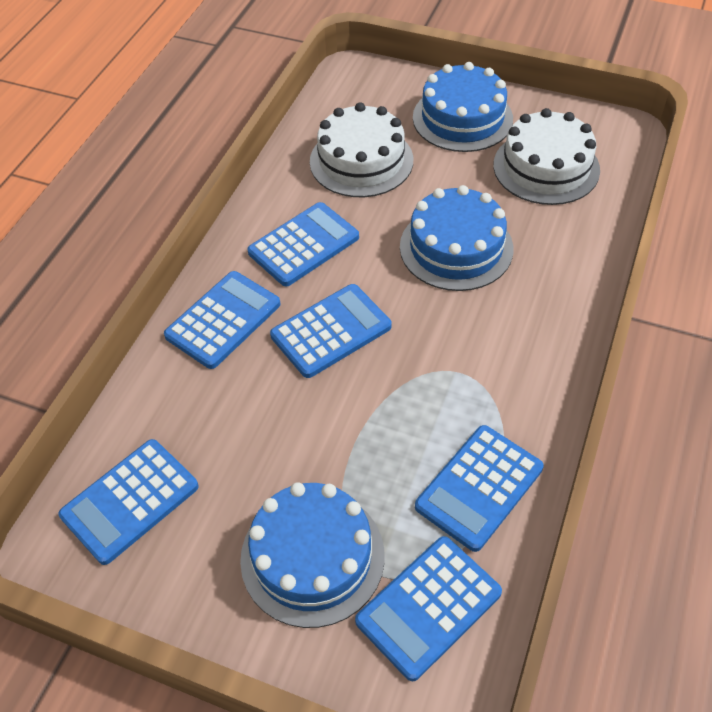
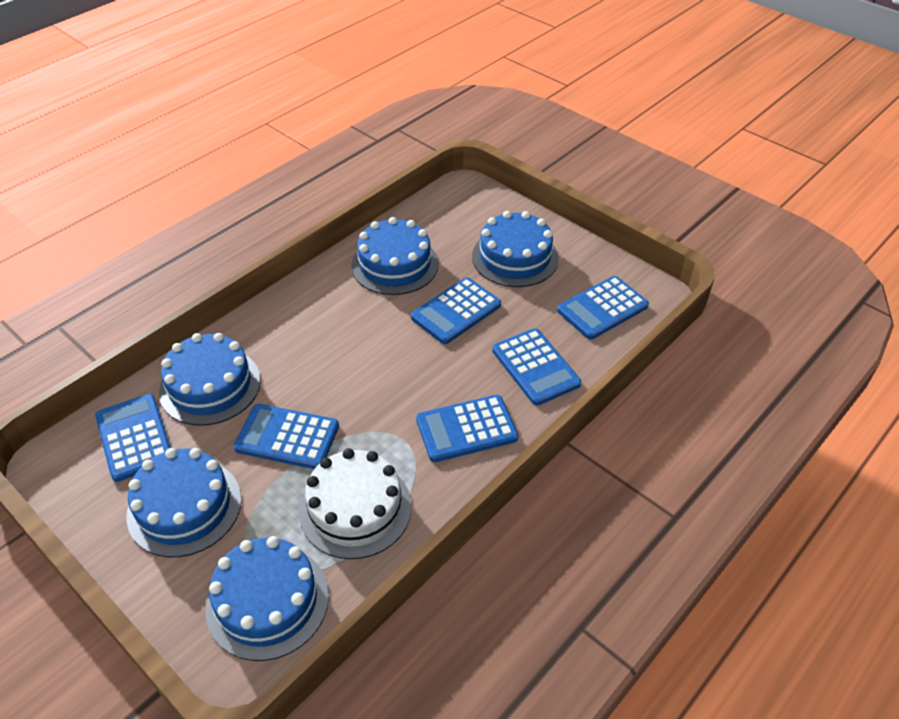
blue cake: [240,482,385,628] [400,185,513,291] [413,62,513,152] = 3 -> [126,448,241,557] [159,333,261,426] [206,536,329,661] [351,217,439,295] [472,211,559,287] = 5
white cake: [310,102,413,197] [493,108,600,205] = 2 -> [299,448,412,559] = 1

